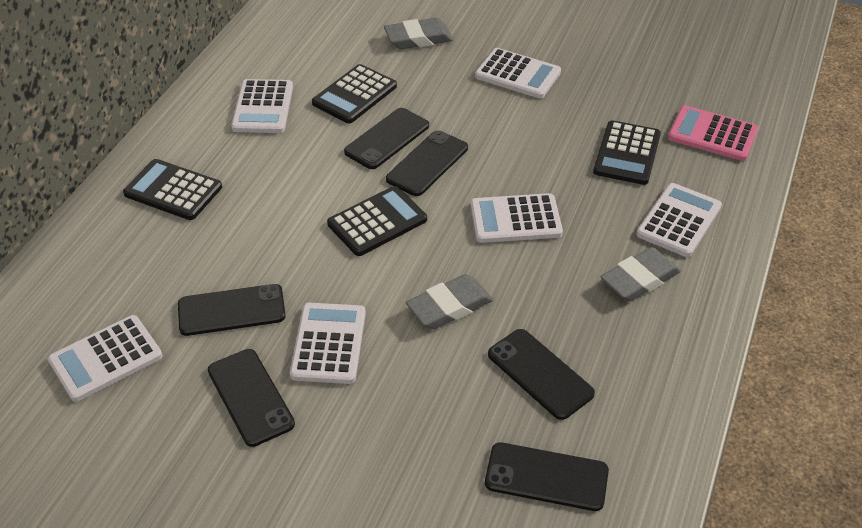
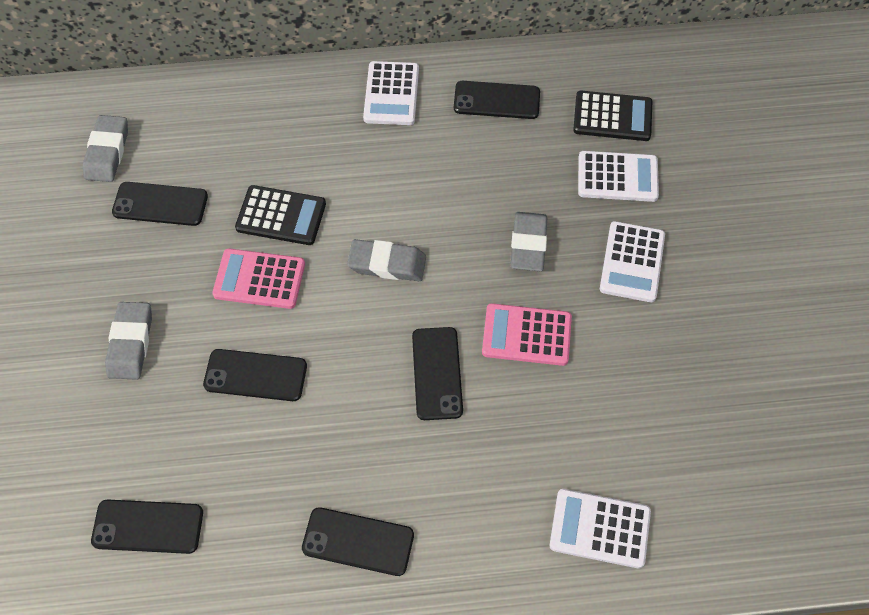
black calculator: [123,159,222,220] [312,64,397,123] [327,186,427,256] [593,120,661,185] = 4 -> [235,185,326,245] [573,91,652,141] = 2
grey eraser: [384,18,453,49] [406,274,493,329] [600,247,681,301] = 3 -> [83,115,128,182] [105,302,152,380] [347,239,426,281] [511,212,547,271] = 4
pink calculator: [668,105,758,161] = 1 -> [212,248,305,309] [482,303,572,366] = 2
white calculator: [48,315,163,402] [231,79,293,133] [290,303,366,384] [470,193,563,243] [475,48,561,98] [636,183,722,257] = 6 -> [363,61,419,125] [550,489,651,569] [578,151,659,202] [600,221,665,302] = 4

